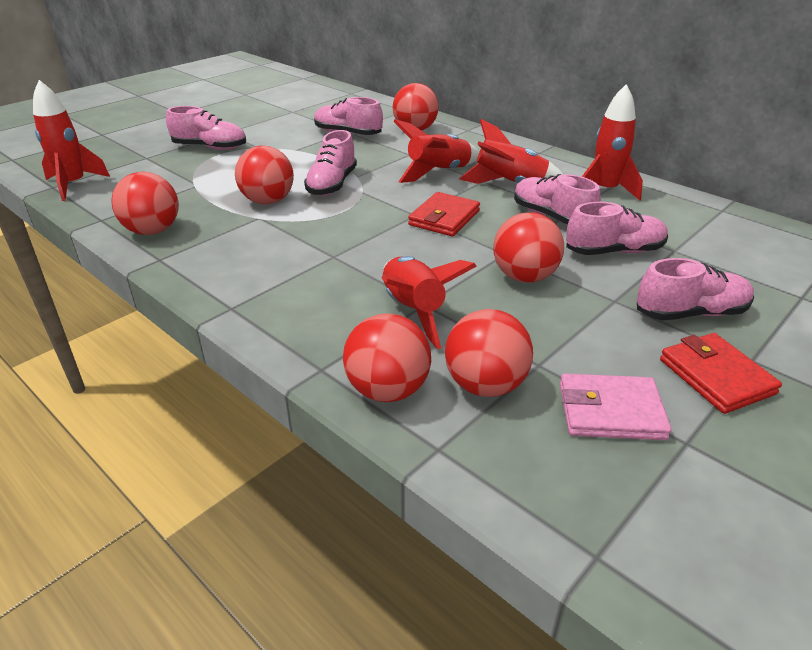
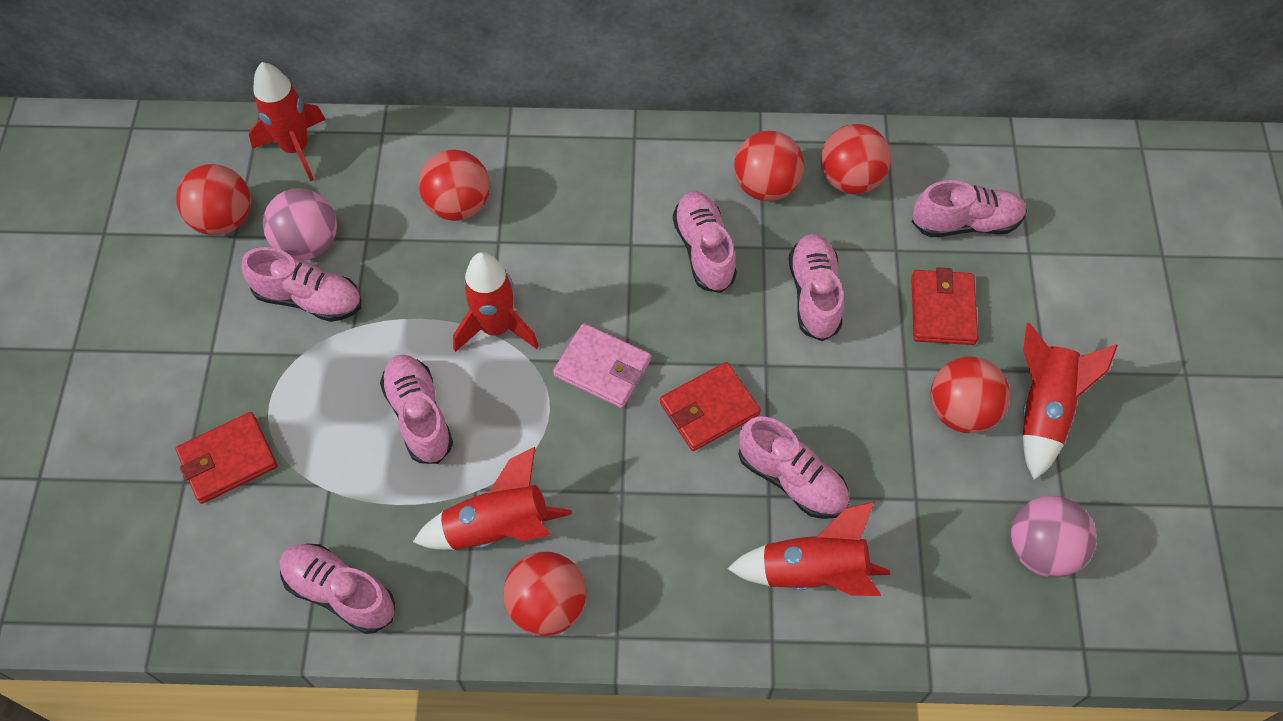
pink ball: none = 0 -> [263,188,337,260] [1010,496,1096,578] = 2
pink shoe: [166,106,246,150] [304,130,357,196] [314,97,383,135] [514,174,601,224] [566,202,668,255] [637,258,754,320] = 6 -> [241,247,362,322] [280,544,395,634] [380,354,453,464] [673,192,737,293] [738,416,849,519] [789,234,844,341] [912,180,1027,237] = 7
red wallet: [408,192,480,236] [660,333,782,414] = 2 -> [175,412,277,504] [660,362,761,451] [911,267,978,345] = 3

